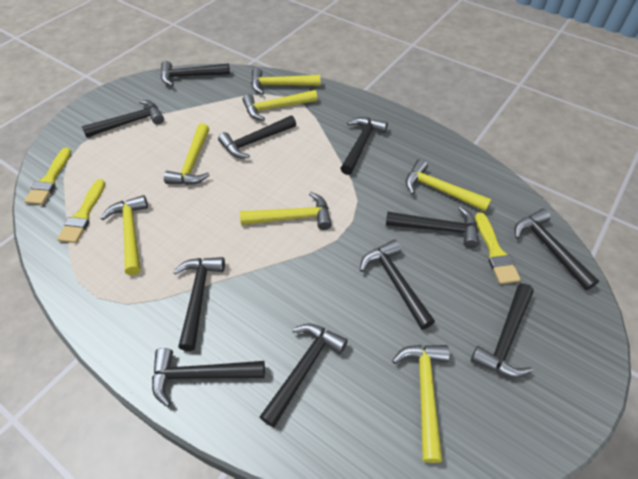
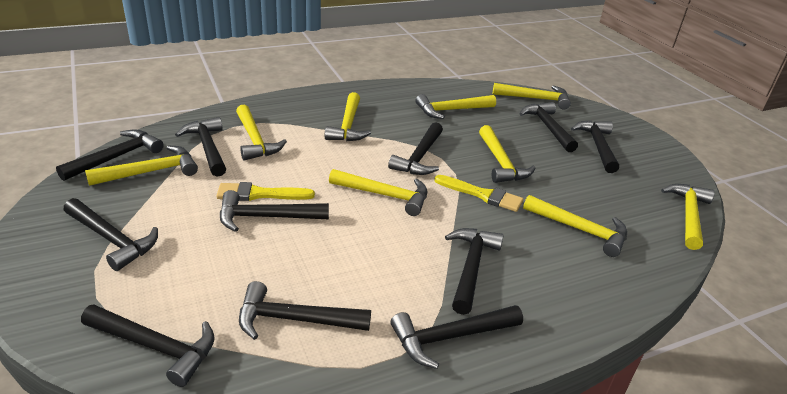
yellow brush: [24,148,71,205] [57,179,105,243] [475,212,521,284] = 3 -> [216,182,315,201] [434,175,523,212] = 2
yellow hammer: [100,195,148,275] [164,123,210,185] [240,192,332,230] [242,90,318,121] [251,68,320,95] [392,345,450,463] [406,159,491,211] = 7 -> [85,146,198,186] [236,104,287,160] [325,92,371,141] [329,169,427,216] [415,94,496,119] [479,125,535,183] [493,83,571,110] [523,195,627,257] [661,184,715,250] = 9

